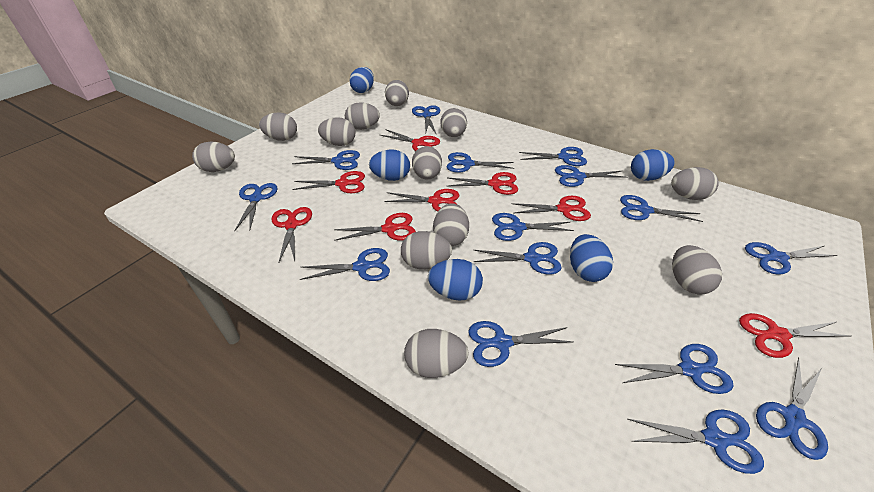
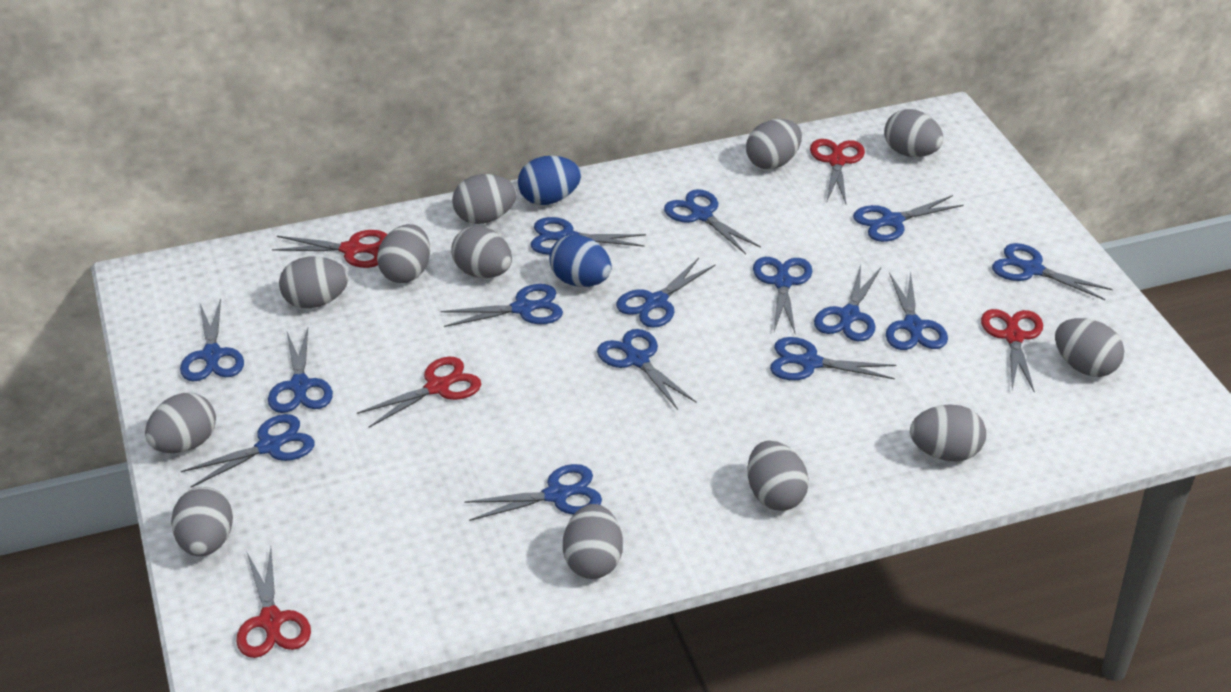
blue egg: [349,67,374,93] [369,149,410,181] [428,259,483,301] [570,234,613,282] [631,149,675,181] = 5 -> [518,156,581,205] [549,234,612,287] = 2
red scissors: [272,207,312,262] [292,171,365,193] [334,213,416,241] [380,129,440,151] [384,189,459,211] [448,172,518,195] [512,196,591,221] [739,313,850,358] = 8 -> [236,547,311,658] [272,230,388,268] [357,357,481,428] [810,139,865,204] [981,309,1043,393] = 5

